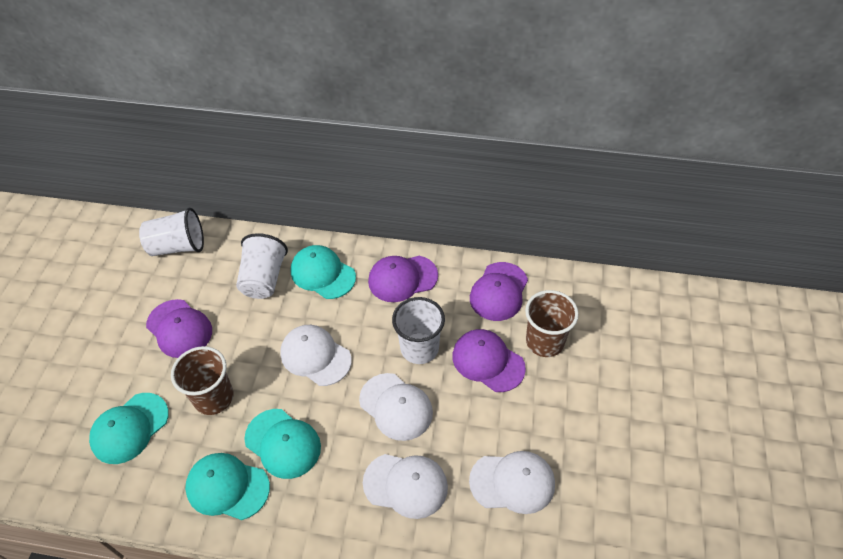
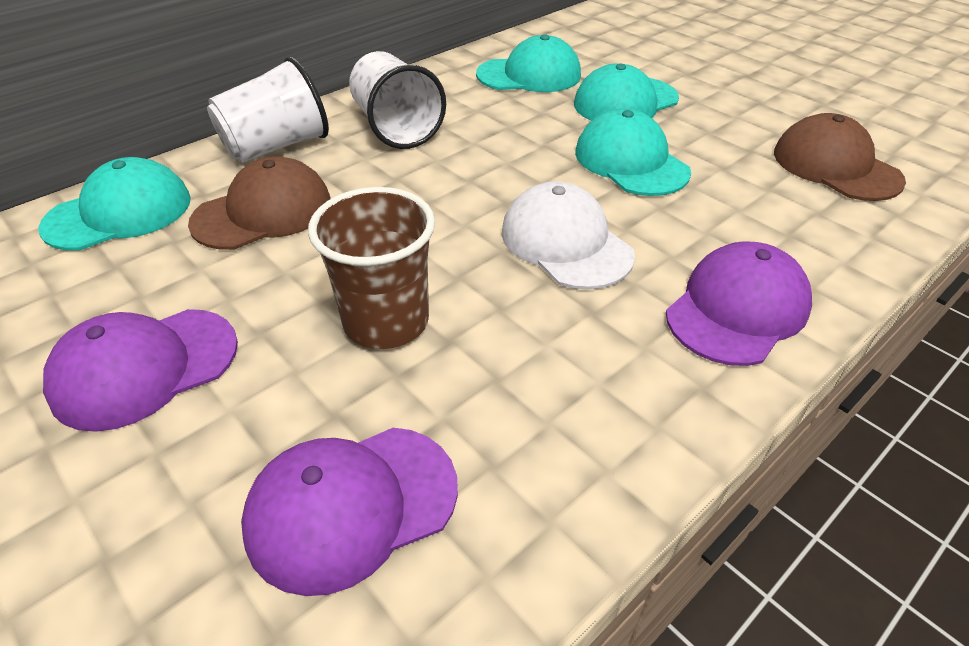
brown cap: none = 0 -> [188,156,331,250] [774,113,906,201] = 2
brown cup: [171,346,234,415] [525,290,579,357] = 2 -> [308,187,435,349] = 1
purple cap: [146,299,212,358] [368,256,438,302] [452,329,526,392] [470,262,528,321] = 4 -> [43,309,238,432] [241,428,458,596] [666,241,812,366] = 3
white cap: [280,325,352,386] [359,373,433,441] [363,454,448,519] [469,451,555,514] = 4 -> [502,181,635,290] = 1
white cup: [139,208,204,256] [236,233,288,299] [392,297,445,364] = 3 -> [207,56,329,163] [349,51,446,149] = 2

